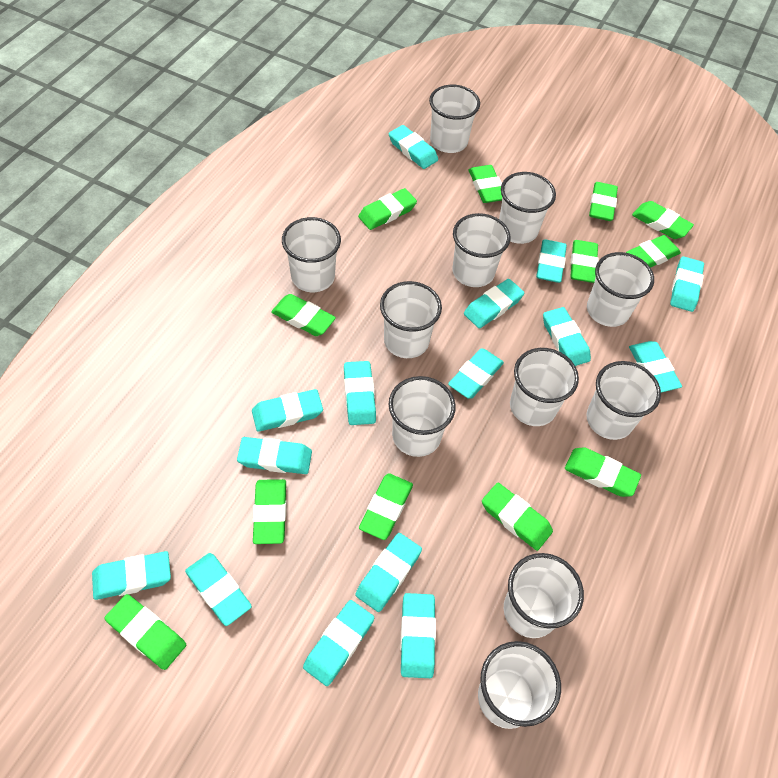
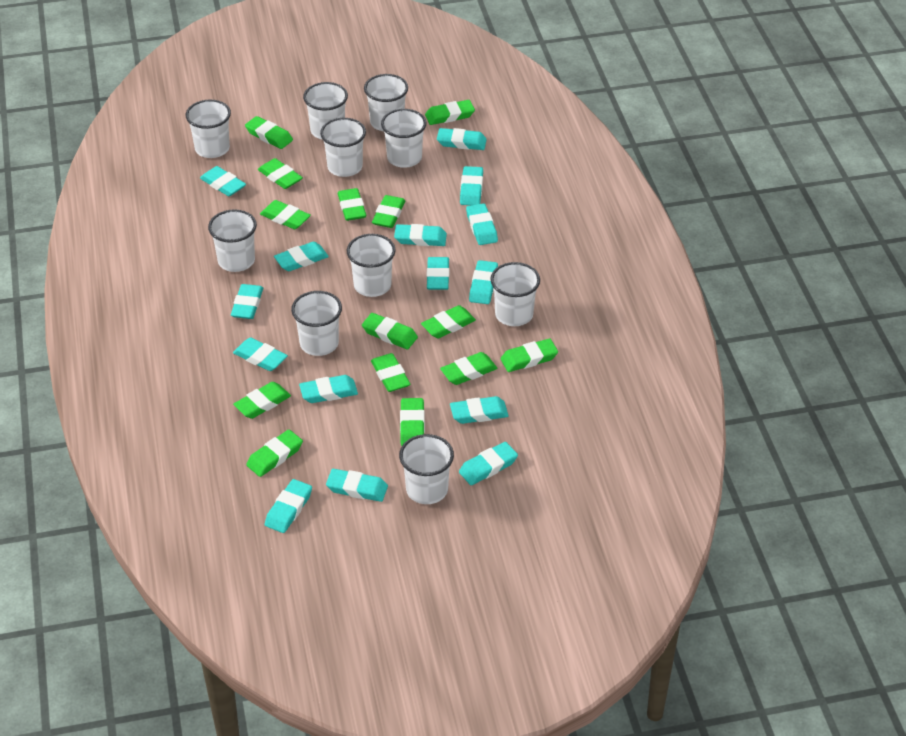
green eraser: [105,594,186,670] [253,479,287,544] [271,294,336,336] [358,188,417,230] [359,473,413,540] [469,165,502,203] [482,483,553,551] [565,447,641,497] [570,240,599,283] [589,182,618,221] [626,235,681,268] [632,201,694,239] = 12 -> [233,382,291,419] [245,116,293,149] [246,430,303,477] [258,158,303,189] [260,200,311,229] [338,188,366,221] [362,313,418,350] [371,353,411,392] [372,195,406,228] [400,398,425,446] [421,305,476,338] [425,100,475,125] [440,352,497,385] [500,338,558,372] = 14
white cup: [282,217,341,292] [380,281,442,358] [389,376,456,457] [429,85,480,153] [453,213,510,287] [478,641,561,729] [499,172,556,244] [504,553,584,638] [510,348,579,426] [587,252,654,327] [587,361,661,440] = 11 -> [185,100,231,158] [208,209,257,272] [291,291,342,356] [303,82,348,140] [320,118,366,177] [347,234,396,297] [364,74,408,131] [381,109,426,168] [399,434,454,504] [490,262,540,326] = 10

